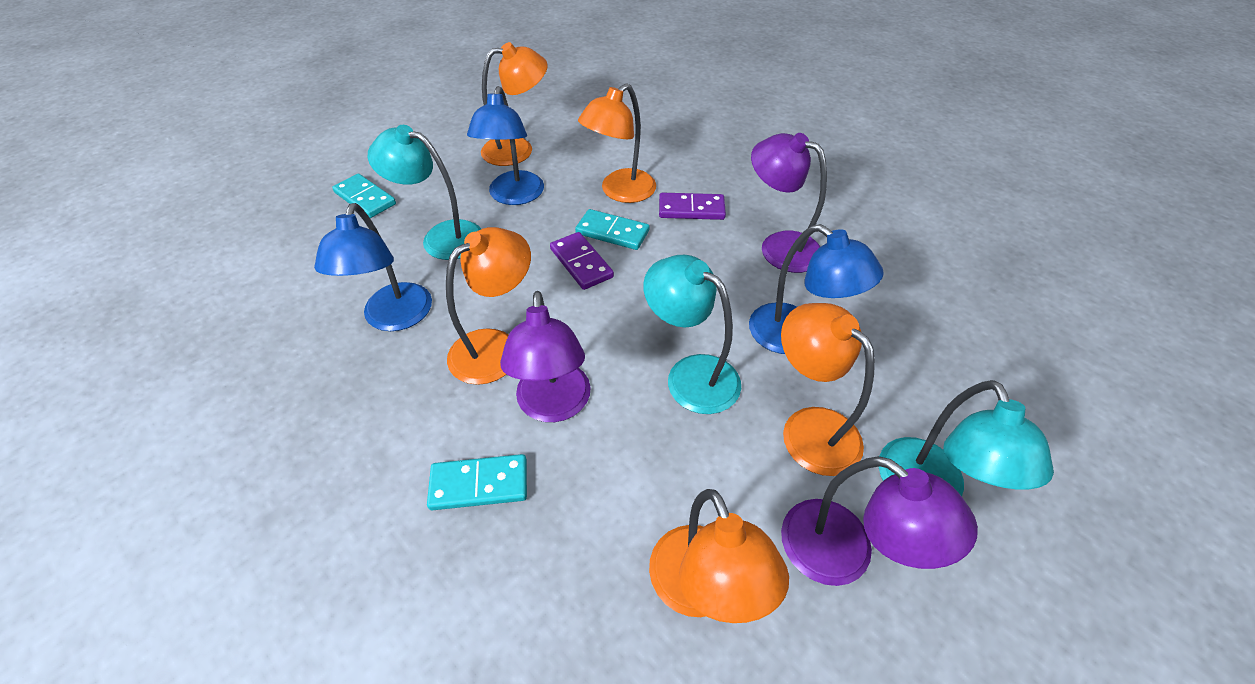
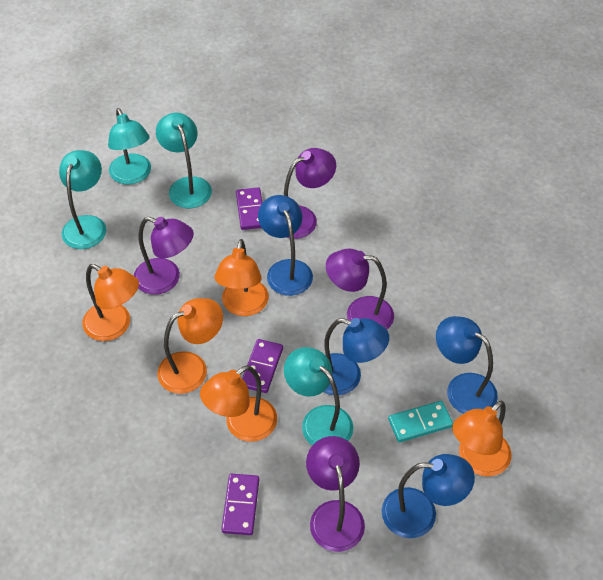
blue lamp: [314,203,432,331] [467,86,544,205] [749,224,884,354] = 3 -> [258,195,313,296] [324,318,389,395] [382,454,475,538] [436,316,498,414] = 4
purple domino: [550,232,614,290] [659,193,726,220] = 2 -> [221,474,259,535] [236,187,263,230] [242,339,283,393] = 3
purple lamp: [500,291,591,422] [751,133,827,273] [781,456,978,586] = 3 -> [134,217,194,295] [284,148,336,239] [306,436,365,552] [326,249,394,329] = 4
turquoise domino: [332,174,396,218] [427,454,527,510] [575,209,650,250] = 3 -> [388,401,453,442] = 1
turquoise lamp: [368,125,481,260] [643,255,741,414] [879,380,1054,496] = 3 -> [59,150,106,249] [108,108,151,184] [156,113,212,208] [284,347,354,445] = 4

